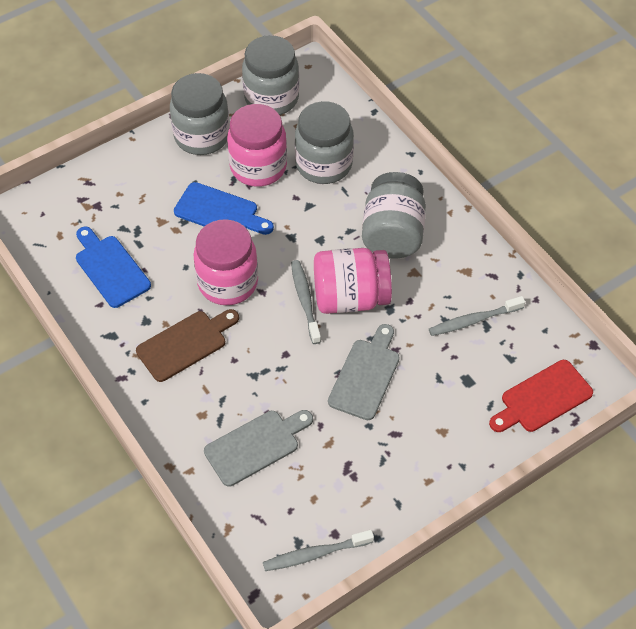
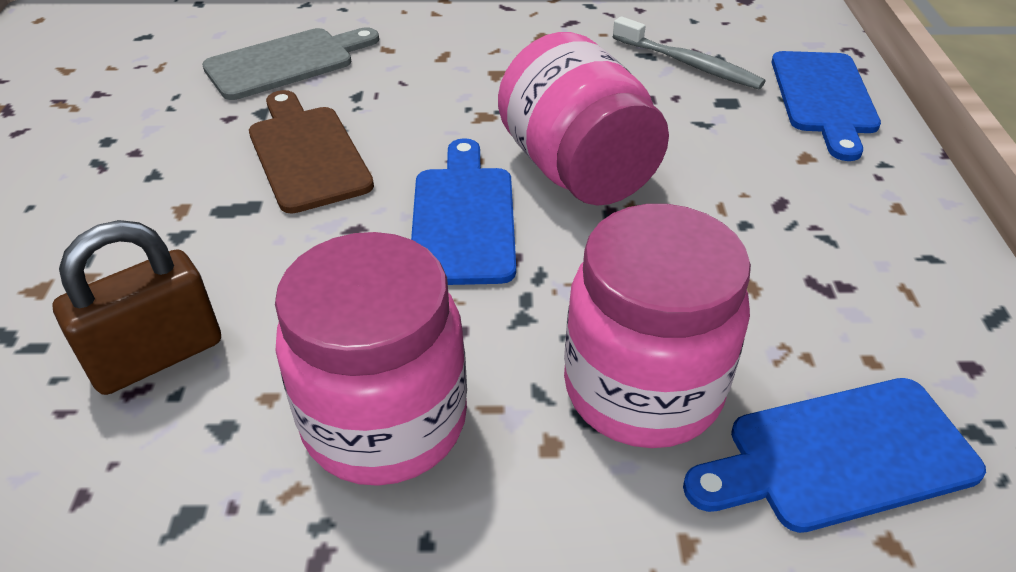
blue cutting board: [76,227,151,308] [174,182,274,235] = 2 -> [411,138,516,285] [683,378,986,533] [772,51,881,161] = 3
brown padlock: none = 0 -> [53,220,221,395] = 1
grey cutting board: [204,410,313,487] [328,324,400,420] = 2 -> [202,27,379,100] = 1
grey jar: [170,73,230,155] [242,35,299,115] [295,101,354,184] [362,172,426,259] = 4 -> none = 0
grey toothbrush: [263,530,374,571] [291,260,321,344] [429,296,525,336] = 3 -> [613,16,765,89] = 1
red cutting board: [489,360,593,432] = 1 -> none = 0

